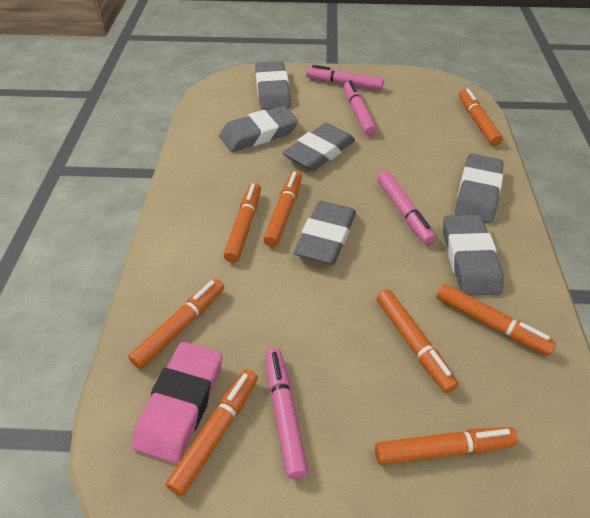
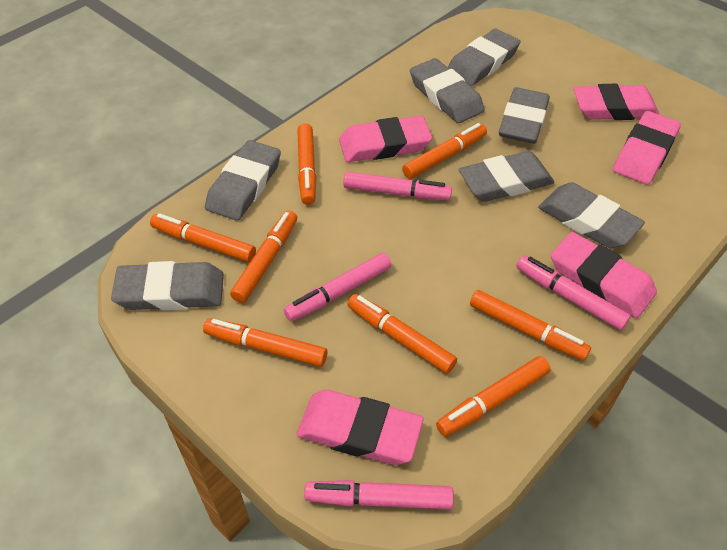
grey eraser: [219,106,298,152] [255,61,291,110] [283,123,355,171] [294,201,356,265] [443,215,504,296] [455,154,504,223] = 6 -> [111,261,224,310] [205,140,281,221] [410,58,485,123] [448,29,520,86] [459,151,555,202] [499,87,550,144] [538,182,645,248] = 7
pink eraser: [132,342,223,464] = 1 -> [296,390,424,465] [339,116,432,162] [551,232,657,318] [573,84,660,120] [613,111,681,185] = 5

